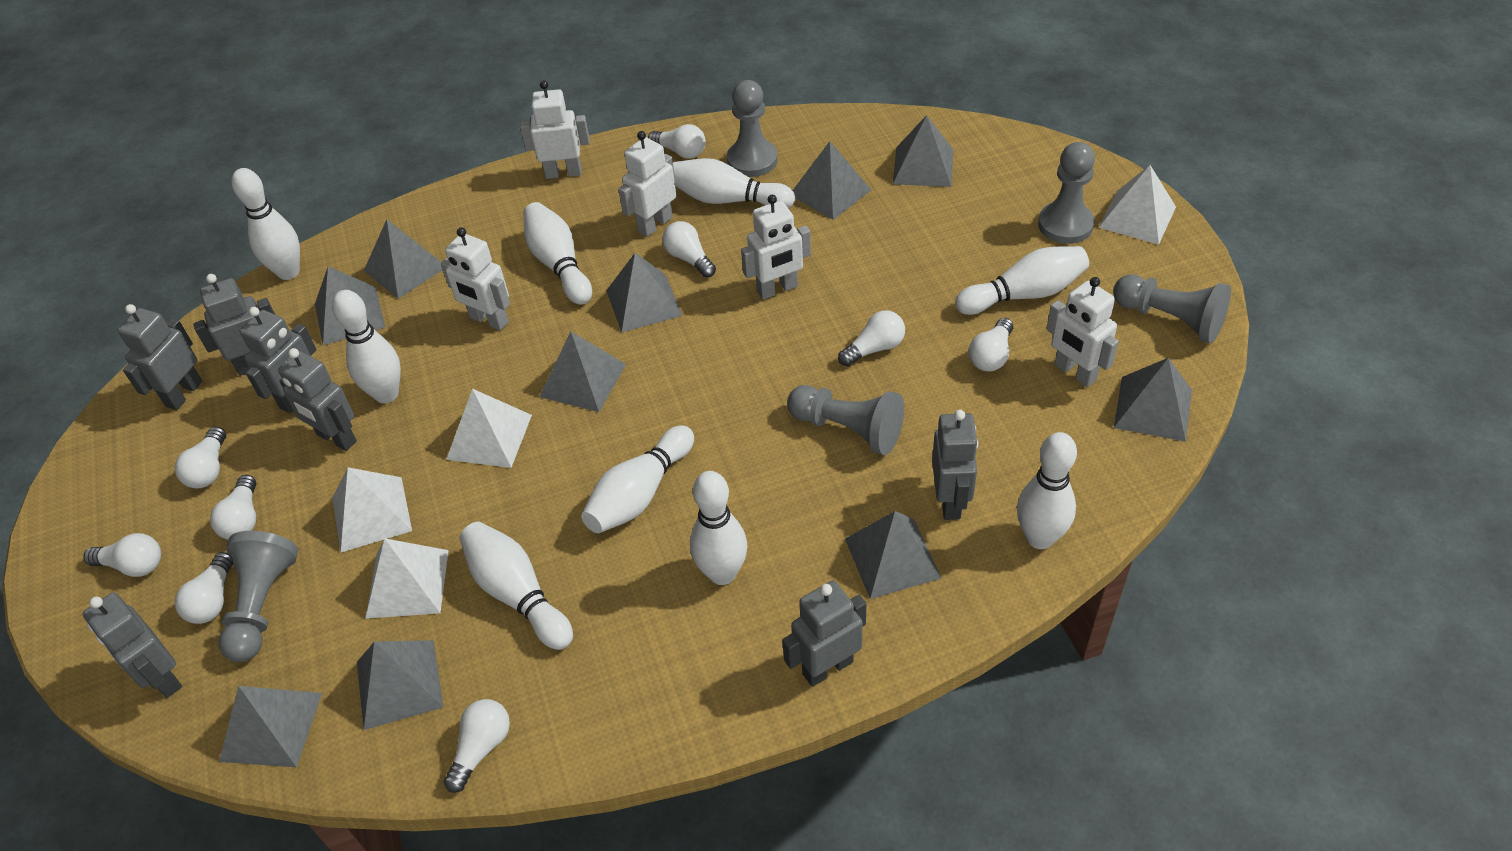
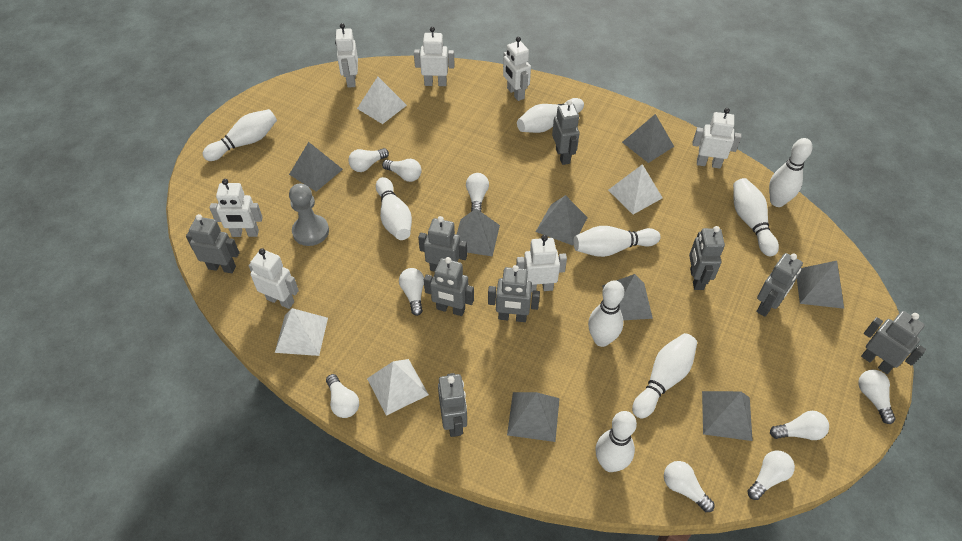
grey pawn: [219,531,298,662] [727,80,778,177] [787,385,904,455] [1038,142,1095,244] [1113,274,1231,343] = 5 -> [289,183,329,246] = 1
grey pyramid: [219,686,322,767] [315,266,385,345] [357,640,443,730] [364,219,442,299] [539,331,626,412] [606,253,682,332] [793,141,871,220] [845,511,941,599] [893,115,953,187] [1114,358,1192,442] = 10 -> [289,142,343,192] [456,209,500,257] [507,392,560,442] [536,195,588,246] [602,274,653,320] [622,114,674,163] [702,391,753,441] [797,261,844,309] = 8
grey robot: [83,592,182,698] [117,304,202,410] [193,274,275,376] [240,307,317,413] [278,348,357,451] [782,580,866,687] [932,410,978,520] = 7 -> [186,214,239,273] [418,216,467,272] [424,257,474,316] [438,373,467,437] [488,265,540,322] [552,100,580,165] [689,226,725,290] [756,253,803,317] [861,311,926,374] = 9
white robot: [441,227,510,330] [520,80,590,179] [618,131,676,237] [741,195,811,300] [1046,277,1119,387] = 5 -> [209,179,263,237] [249,248,299,309] [335,23,358,88] [414,27,455,86] [503,37,531,101] [516,235,567,292] [692,108,741,169] = 7

